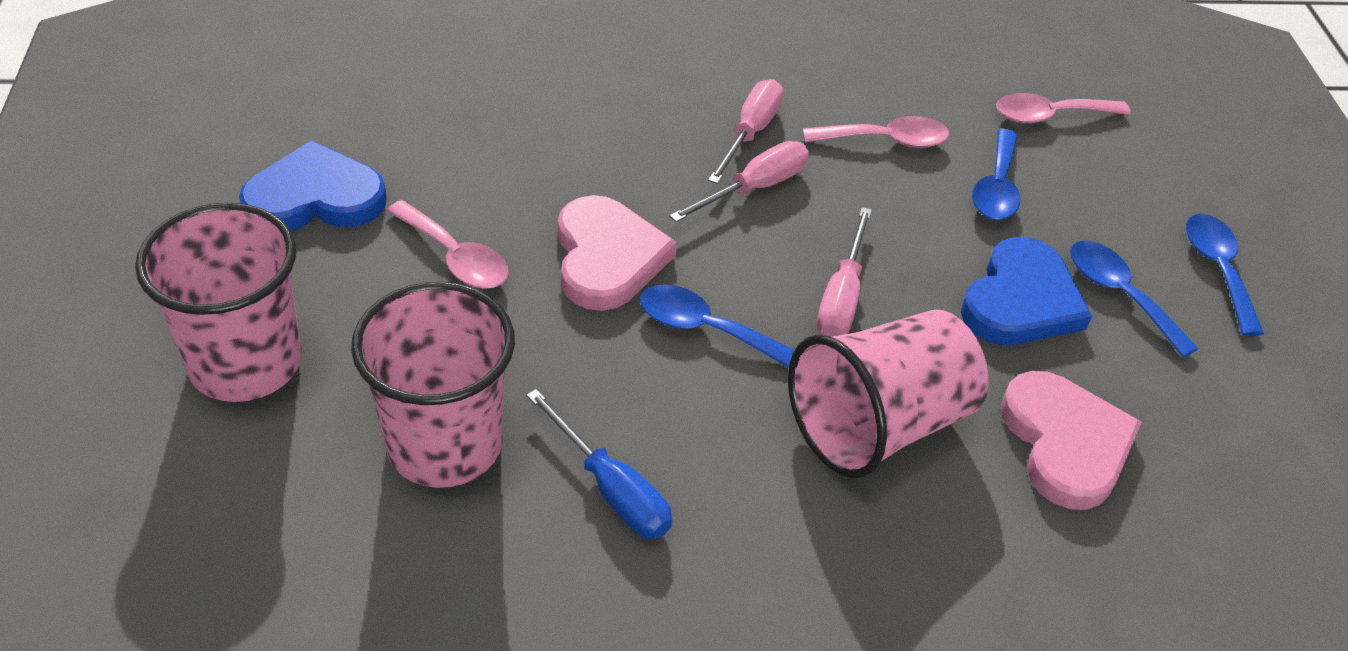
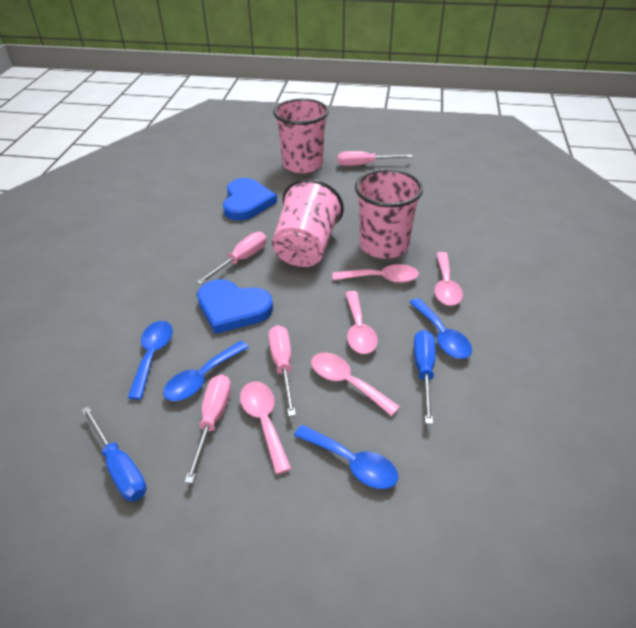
blue screwdriver: [526,389,672,539] = 1 -> [81,406,146,501] [414,330,436,424] = 2
pink heart: [558,195,677,311] [1000,371,1142,510] = 2 -> none = 0
pink screwdriver: [670,141,809,222] [708,79,783,184] [817,207,872,337] = 3 -> [185,374,231,483] [196,232,266,285] [268,325,296,416] [337,151,412,166] = 4
pink spoon: [386,200,509,289] [803,116,949,148] [996,93,1131,123] = 3 -> [240,381,291,474] [311,352,400,416] [333,264,419,283] [345,291,378,354] [434,252,463,306] = 5

